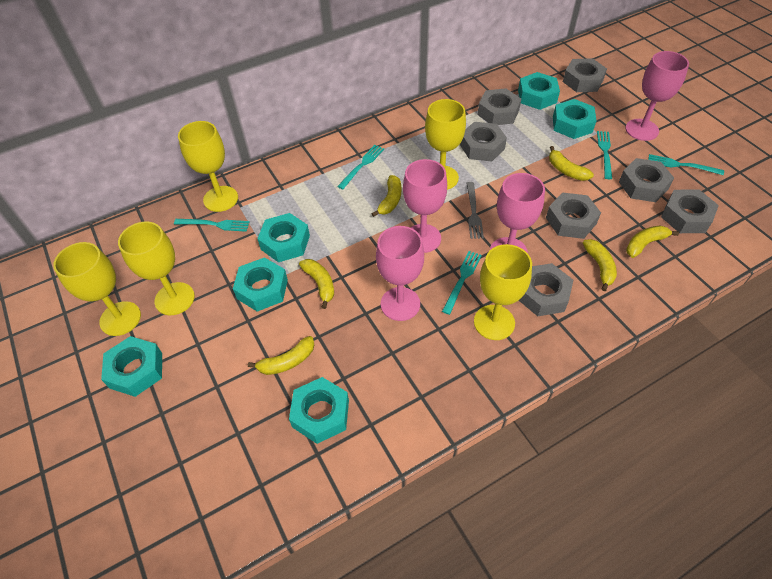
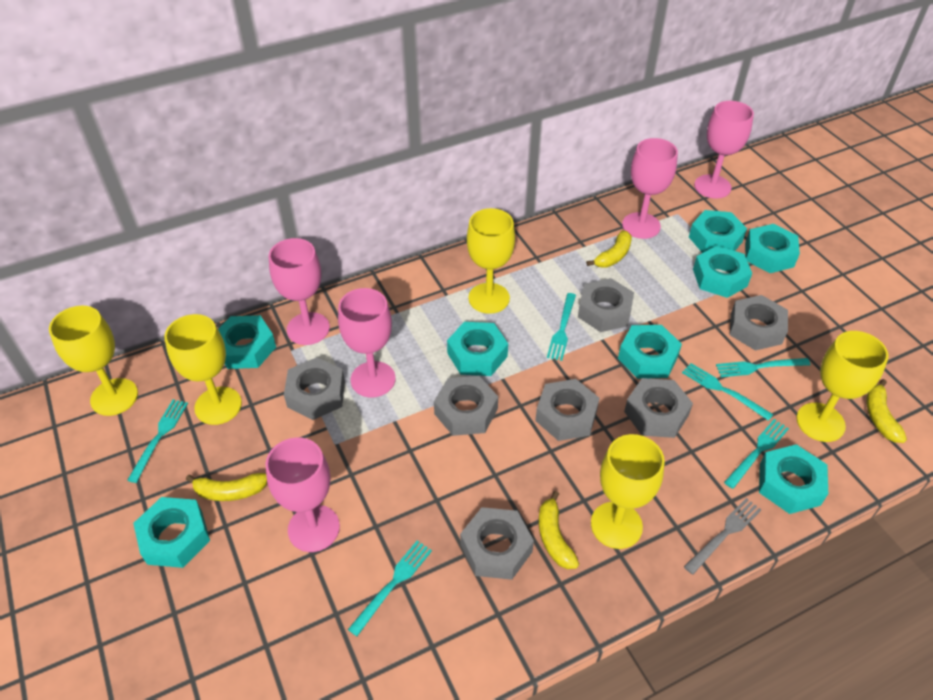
pink goblet: [376,226,424,321] [403,159,447,253] [490,173,545,253] [625,51,689,141] = 4 -> [265,438,340,552] [269,238,330,345] [338,288,396,397] [622,138,678,239] [694,101,754,199] = 5
turquoise fork: [174,219,250,232] [337,145,384,189] [442,251,482,315] [597,131,612,179] [648,154,724,175] = 5 -> [127,399,188,483] [348,541,432,636] [547,293,576,361] [682,363,773,421] [716,358,811,377] [724,419,789,489] = 6
turquoise nut: [101,336,162,397] [233,257,288,311] [258,213,310,262] [289,377,349,444] [518,72,560,110] [553,99,596,139] = 6 -> [133,497,210,568] [218,315,276,369] [447,322,508,376] [618,325,682,379] [689,210,747,253] [693,246,752,298] [745,224,800,273] [759,444,828,514] = 8
yellow banana: [248,336,314,375] [299,259,334,309] [372,175,401,217] [549,146,594,181] [583,239,617,291] [626,226,679,258] = 6 -> [186,473,267,501] [539,491,579,569] [586,230,632,268] [866,379,907,443] = 4

